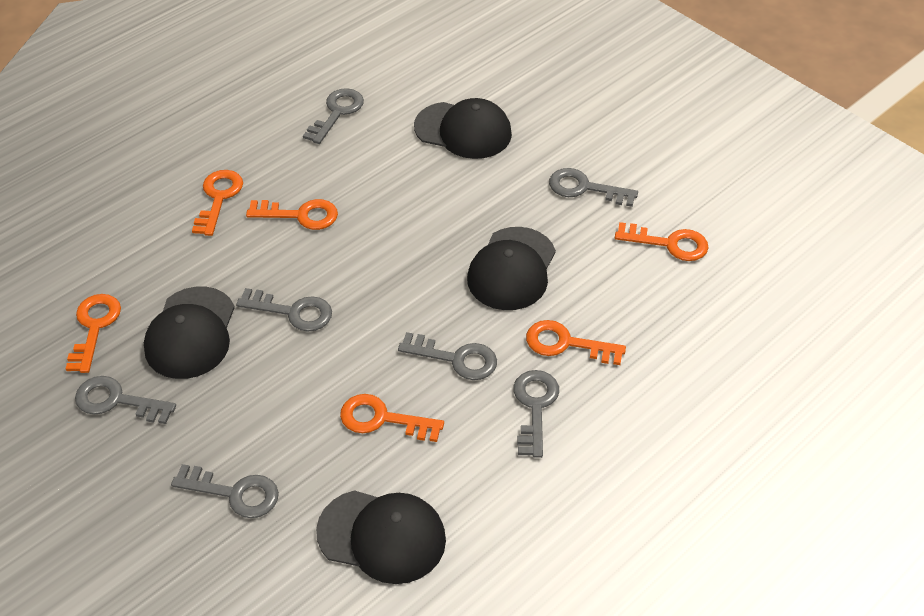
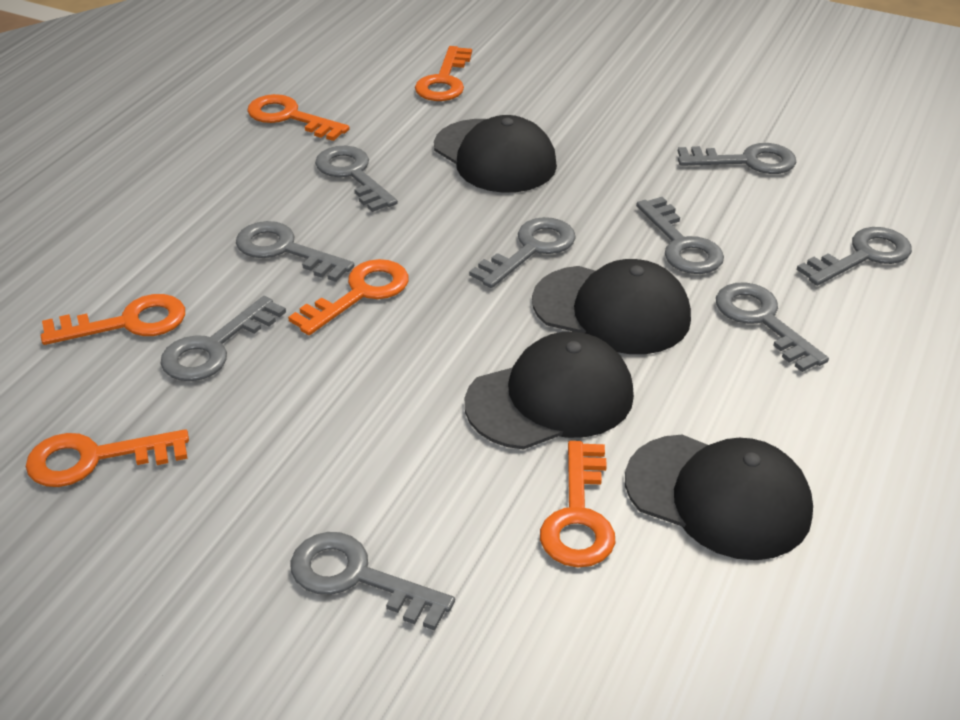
grey key: [75,376,176,424] [171,464,279,518] [236,288,332,332] [303,88,364,144] [398,332,497,380] [513,370,559,458] [549,168,638,207] = 7 -> [161,296,286,381] [236,221,354,282] [291,532,455,631] [315,146,398,212] [469,217,576,288] [636,197,724,274] [678,143,796,174] [716,282,829,372] [797,227,912,286] = 9

